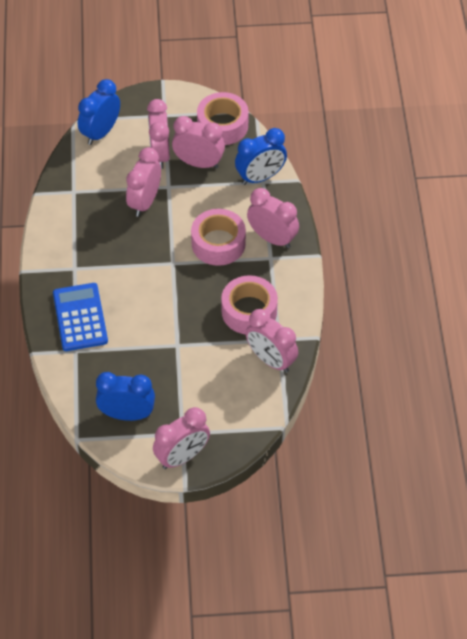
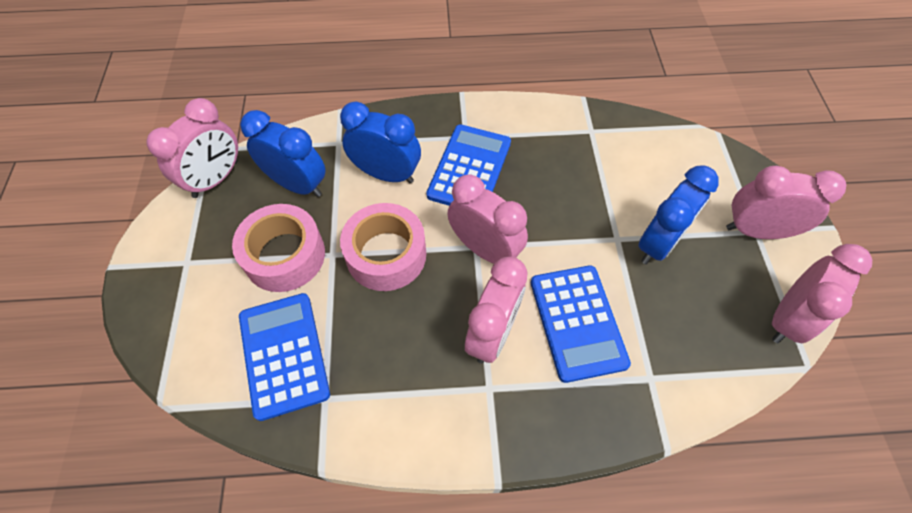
blue calculator: [53,283,108,351] = 1 -> [239,293,330,421] [426,124,511,206] [531,265,631,383] = 3
pink clock: [126,147,161,217] [147,99,170,169] [153,407,210,469] [172,116,225,168] [246,309,298,373] [247,188,299,248] = 6 -> [147,98,238,198] [447,174,528,264] [465,257,528,363] [726,166,846,239] [772,244,872,343] = 5
pink tape: [191,209,246,266] [197,92,249,145] [221,275,278,334] = 3 -> [232,204,325,292] [340,203,426,291] = 2

